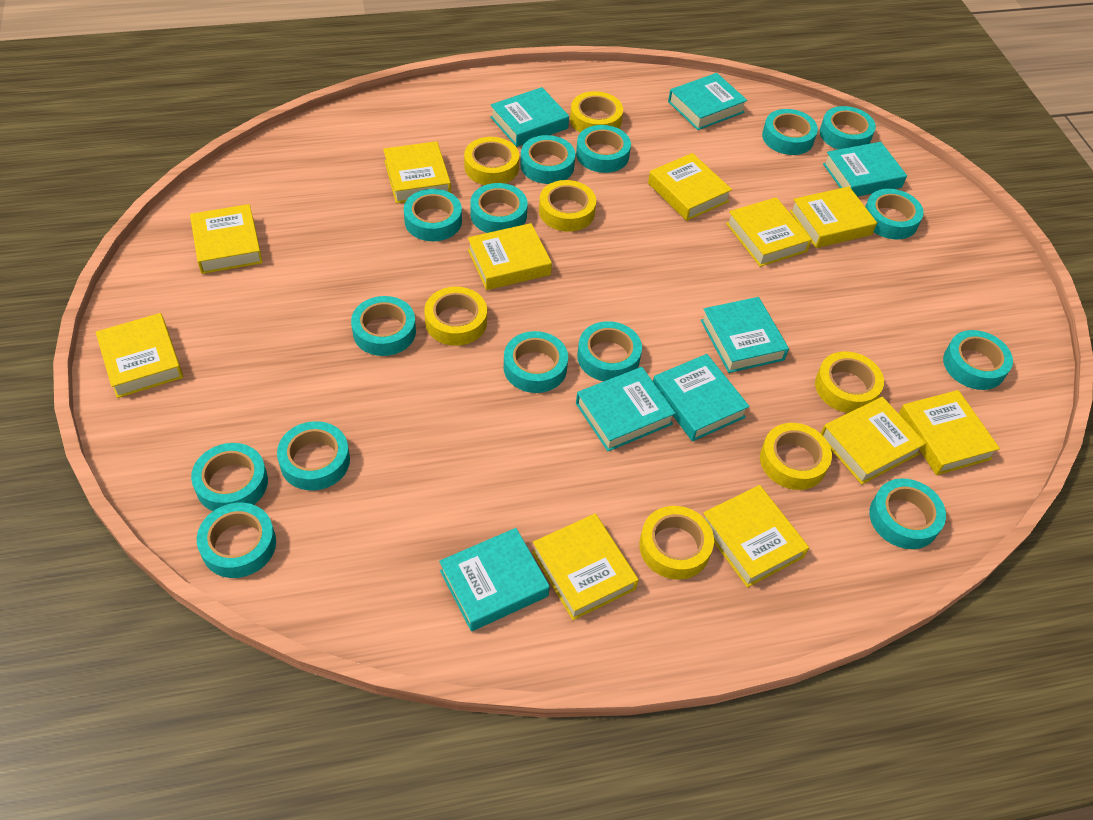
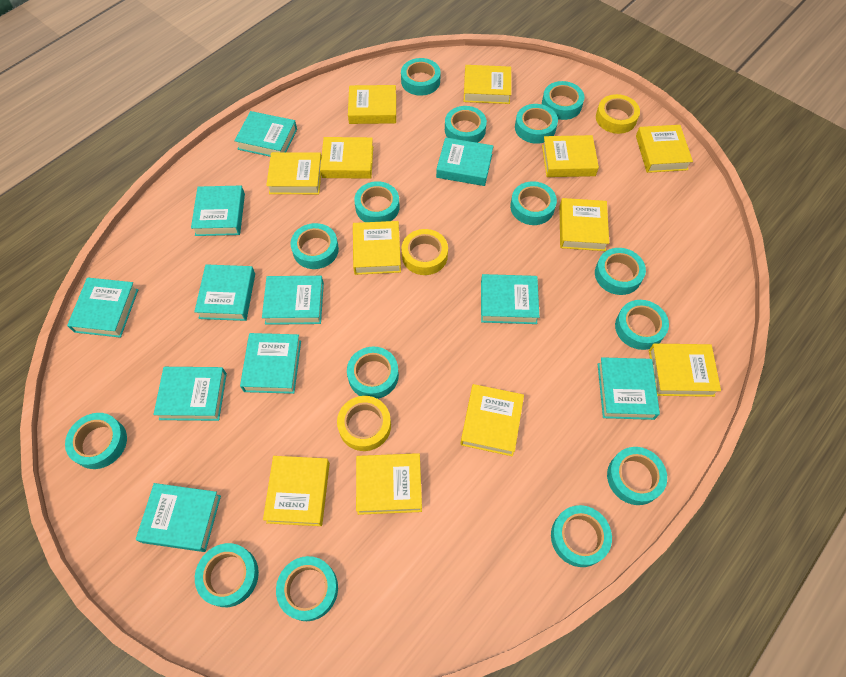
turquoise book: [439,528,550,631] [490,87,569,147] [576,367,676,452] [653,354,750,441] [668,73,747,130] [701,297,789,373] [823,142,907,197] = 7 -> [67,277,138,338] [136,483,221,552] [153,367,227,421] [191,186,245,236] [194,264,255,321] [234,111,297,157] [240,333,301,394] [262,276,324,325] [436,137,493,186] [481,274,539,324] [598,357,660,420] = 11
yellow book: [96,313,183,398] [190,204,263,274] [383,141,451,203] [468,223,552,290] [532,514,639,620] [648,153,732,221] [703,485,809,588] [726,197,812,267] [790,186,877,248] [821,397,926,485] [898,390,1000,475] = 11 -> [263,456,330,526] [266,152,321,194] [320,137,373,179] [348,85,396,124] [353,221,401,275] [356,453,422,515] [460,384,524,456] [464,65,511,104] [542,135,599,177] [559,198,609,251] [636,125,693,173] [649,344,721,397] = 12
yellow tape: [424,287,487,346] [464,137,519,185] [539,180,596,232] [570,91,623,133] [639,506,714,580] [760,423,832,490] [815,351,884,413] = 7 -> [337,396,391,451] [401,229,448,275] [596,94,640,134] = 3

